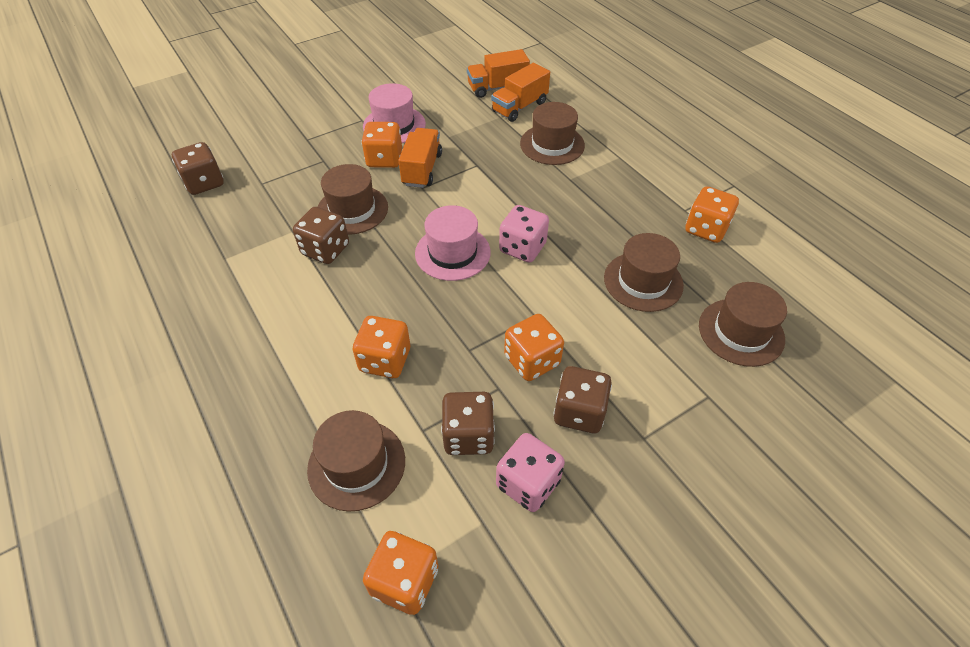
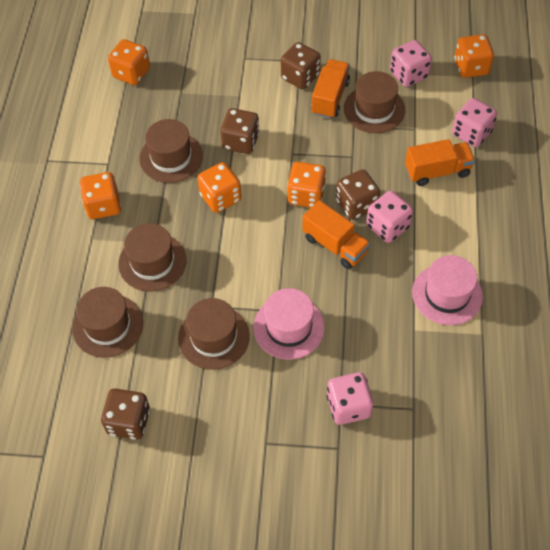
pink dice: [496,433,565,512] [499,205,549,263] = 2 -> [327,372,373,425] [366,191,413,243] [390,40,432,87] [452,98,497,147] = 4

